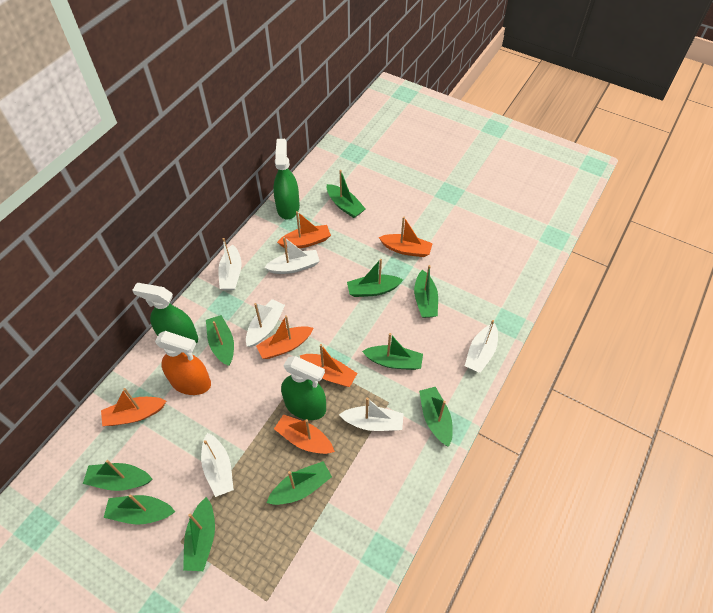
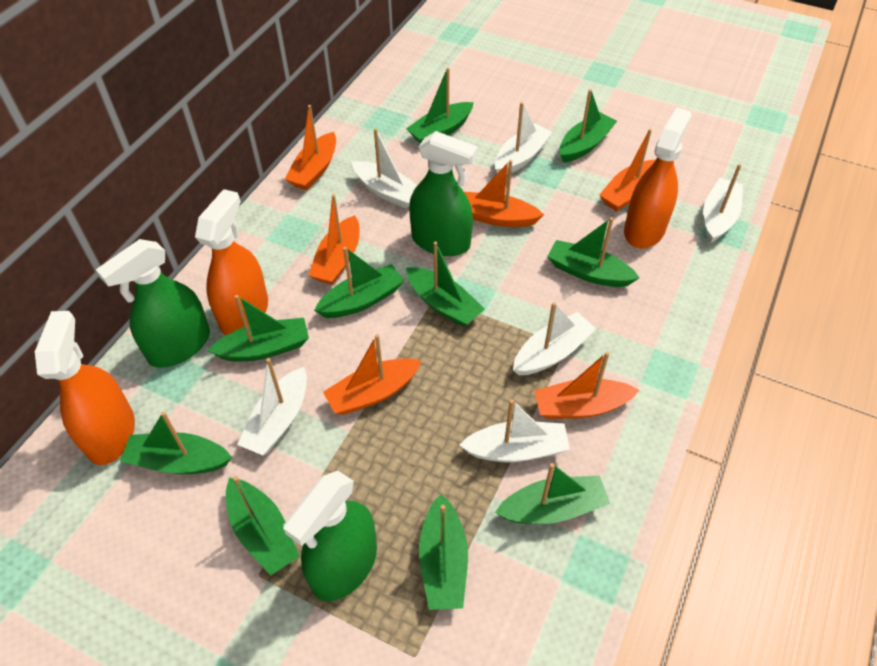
orange spray bottle: [155,331,211,395] = 1 -> [35,311,135,465] [195,189,268,335] [624,107,692,248] = 3

